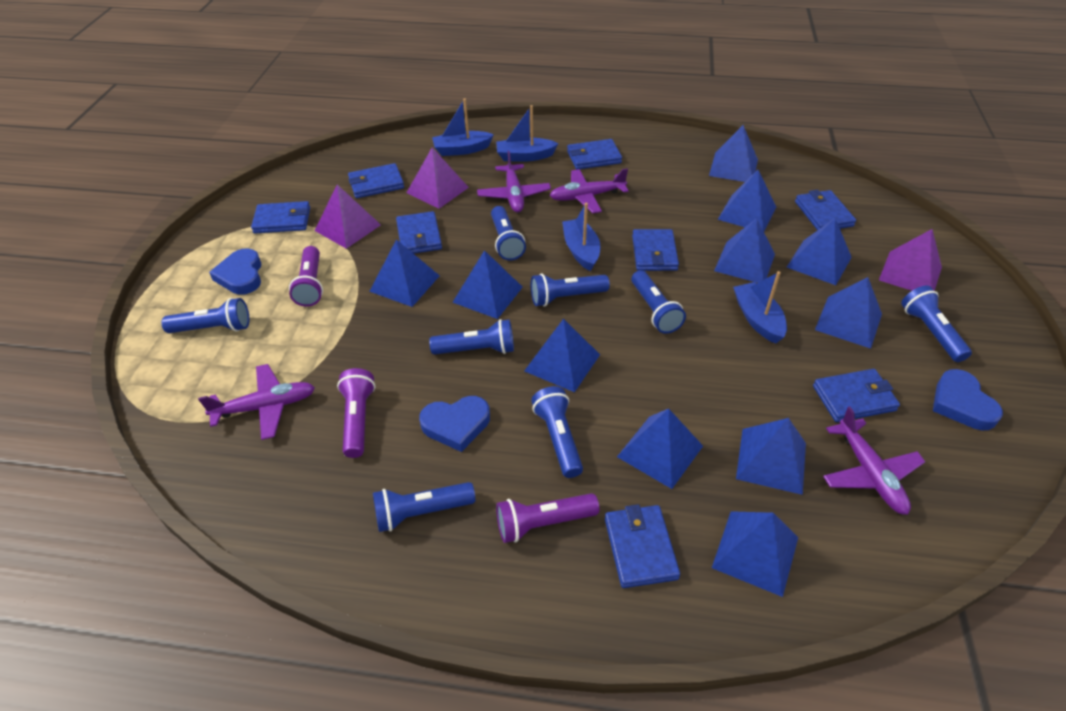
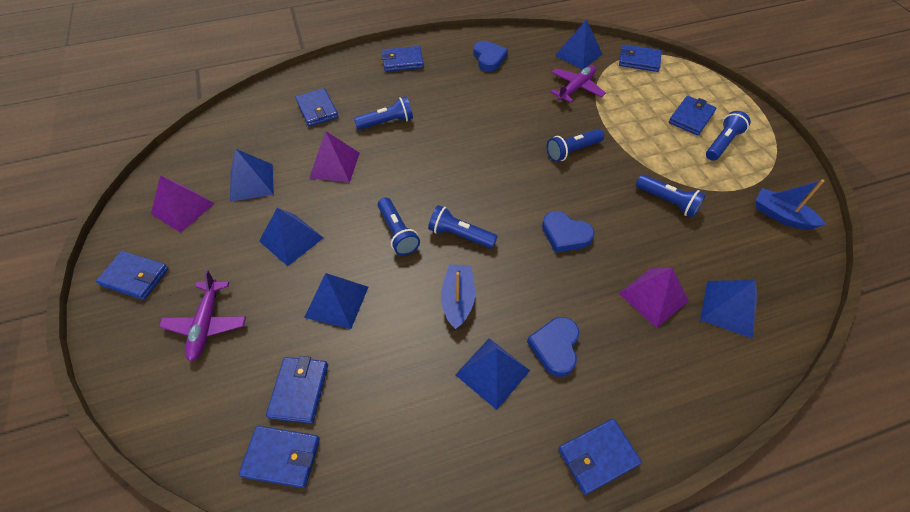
blue boat: [432,98,494,156] [496,105,559,162] [562,203,600,271] [733,271,787,344] = 4 -> [441,264,475,329] [756,179,826,230] = 2
blue flashlight: [161,298,249,333] [373,482,475,532] [429,319,514,355] [491,206,526,261] [531,273,610,307] [531,386,583,478] [632,270,686,334] [901,285,972,362] = 8 -> [354,97,413,130] [378,197,420,255] [428,205,498,249] [547,129,604,162] [636,174,706,218] [706,111,751,161] = 6
blue pyramid: [369,239,440,307] [453,250,523,319] [524,318,600,392] [617,409,703,489] [709,125,758,182] [712,511,798,597] [714,218,775,283] [718,170,776,231] [736,418,806,495] [787,218,852,285] [815,277,882,349] = 11 -> [230,149,274,202] [259,208,323,266] [304,273,368,329] [455,338,530,410] [555,20,602,70] [700,280,758,339] = 6
purple flashlight: [289,246,323,307] [337,368,375,458] [496,493,599,543] = 3 -> none = 0
purple plane: [198,364,315,440] [477,151,551,212] [549,168,629,213] [823,406,925,515] = 4 -> [159,270,246,362] [550,65,606,103] = 2

